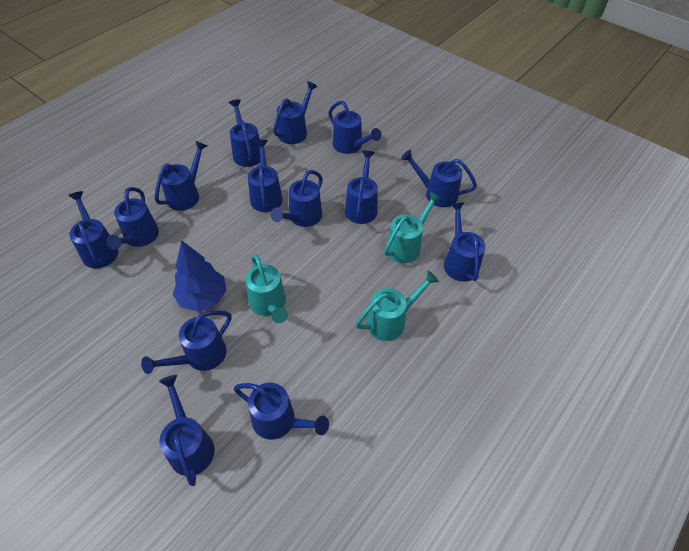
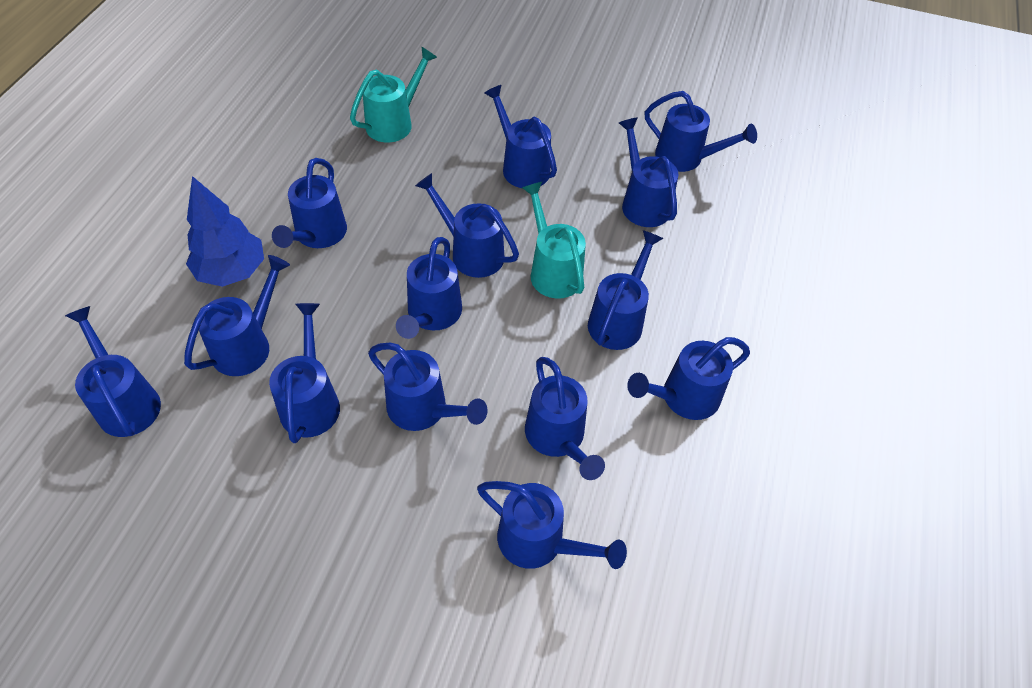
turquoise watering can: [246,254,288,323] [355,271,439,341] [384,192,442,263] = 3 -> [350,46,437,142] [522,182,586,299] = 2

